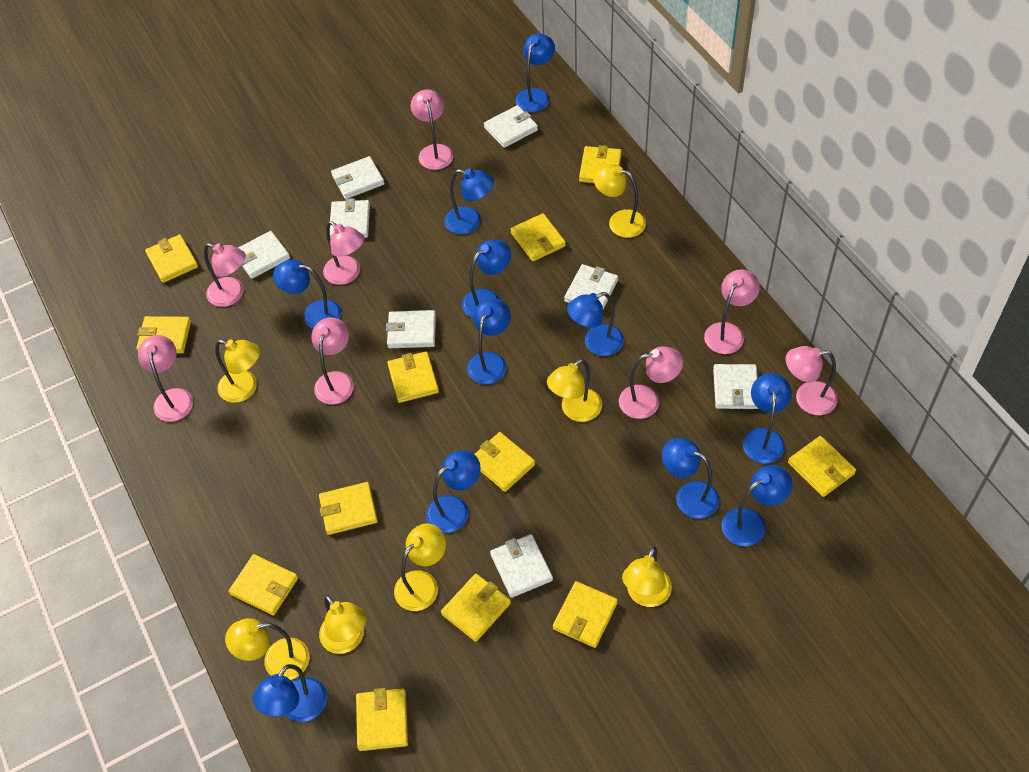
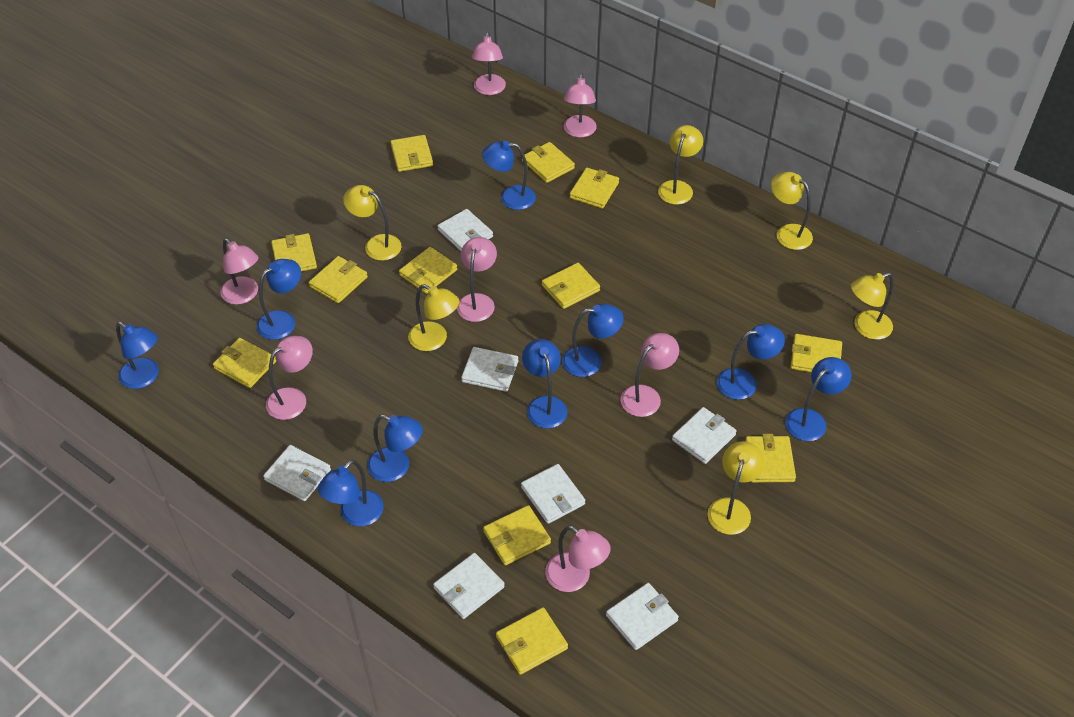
blue lamp: [253,664,327,722] [273,259,342,329] [426,450,481,533] [445,169,494,234] [462,240,511,318] [467,298,511,384] [516,33,555,112] [567,292,624,356] [662,438,719,519] [722,465,792,546] [743,373,792,464] = 11 -> [116,322,159,389] [257,259,301,340] [318,460,384,527] [367,415,423,482] [482,141,536,210] [522,339,568,429] [562,304,624,377] [717,324,785,400] [785,357,852,441] = 9
pink lamp: [138,335,193,422] [204,243,246,307] [311,317,354,405] [323,221,365,285] [411,89,453,170] [619,346,683,419] [704,269,760,354] [786,346,838,415] = 8 -> [220,238,258,305] [266,336,313,420] [457,237,497,322] [472,32,506,95] [545,526,611,592] [563,73,597,138] [620,333,679,417] = 7
white wallet: [238,231,290,279] [330,198,370,239] [331,156,385,199] [386,310,436,348] [484,105,538,148] [490,534,553,598] [564,264,618,309] [713,364,759,409] = 8 -> [263,445,331,501] [433,553,505,619] [437,209,493,251] [461,347,518,392] [521,464,585,524] [606,583,679,650] [672,407,737,464] = 7
yellow lamp: [215,340,260,403] [225,618,310,680] [319,595,367,654] [394,524,446,611] [547,359,602,422] [593,164,646,238] [622,547,672,607] = 7 -> [343,185,402,261] [408,284,459,351] [658,125,703,205] [708,441,764,535] [771,172,813,250] [851,273,894,340] = 6

